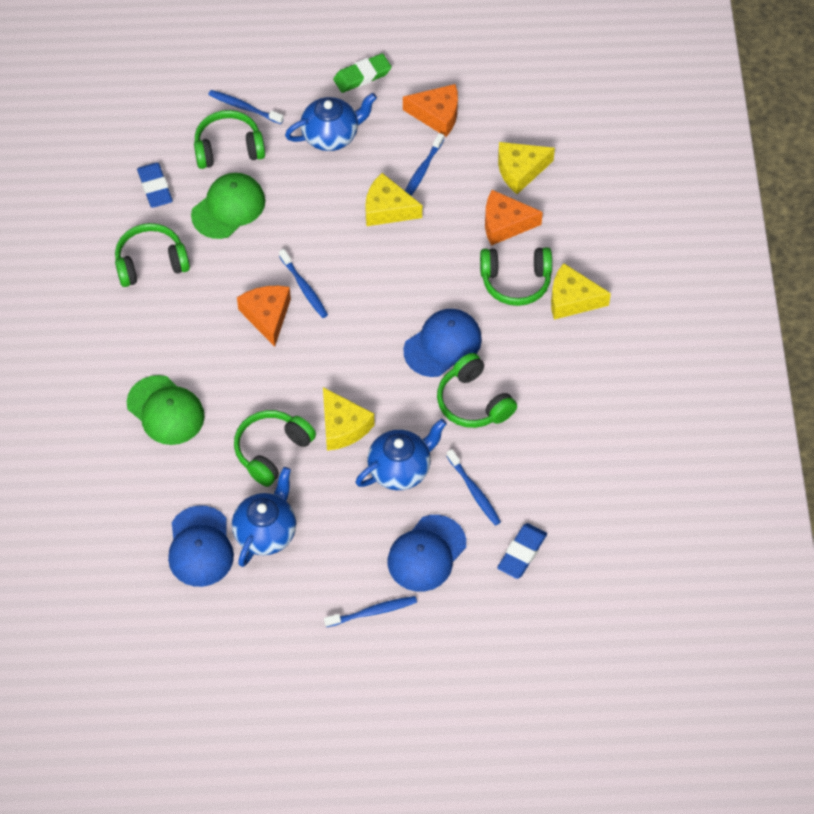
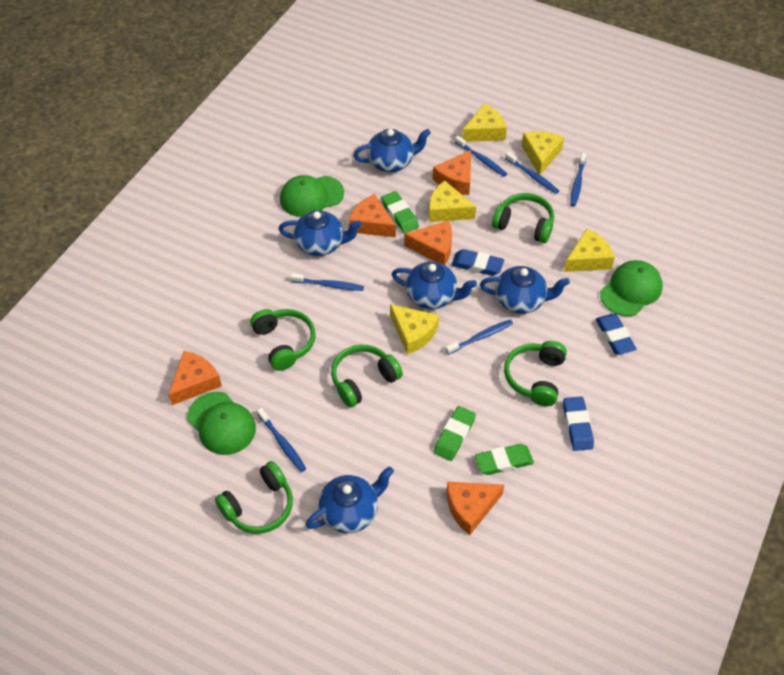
blue cap: [168,505,234,587] [388,515,466,591] [404,309,482,377] = 3 -> none = 0
blue eraser: [137,163,173,208] [497,523,547,579] = 2 -> [451,249,504,276] [563,396,594,451] [596,314,637,355] = 3
blue teapot: [232,467,296,567] [285,93,377,151] [356,419,447,490] = 3 -> [278,210,362,256] [305,466,394,533] [353,129,431,172] [392,262,477,309] [480,266,570,314] = 5
blue toothbrush: [208,90,284,124] [279,249,328,318] [324,596,417,627] [405,133,444,196] [447,449,501,526] = 5 -> [257,408,306,472] [291,273,364,291] [446,320,513,355] [455,136,507,177] [505,152,559,194] [570,153,587,206] = 6
green cap: [127,375,205,445] [191,173,265,239] = 2 -> [187,392,256,455] [280,175,344,217] [600,260,663,316] = 3
green eraser: [333,53,392,93] = 1 -> [381,191,419,233] [434,406,476,461] [475,444,534,475] = 3
orange cheese: [237,286,291,347] [403,84,458,137] [485,190,543,246] = 3 -> [168,351,222,405] [349,194,396,238] [404,221,452,265] [433,150,471,195] [447,482,504,535] = 5
yellow cheese: [323,387,375,451] [365,173,422,226] [498,142,555,194] [551,263,611,320] = 4 -> [390,304,439,355] [429,181,476,222] [462,103,507,142] [522,131,564,175] [564,228,615,272] = 5

